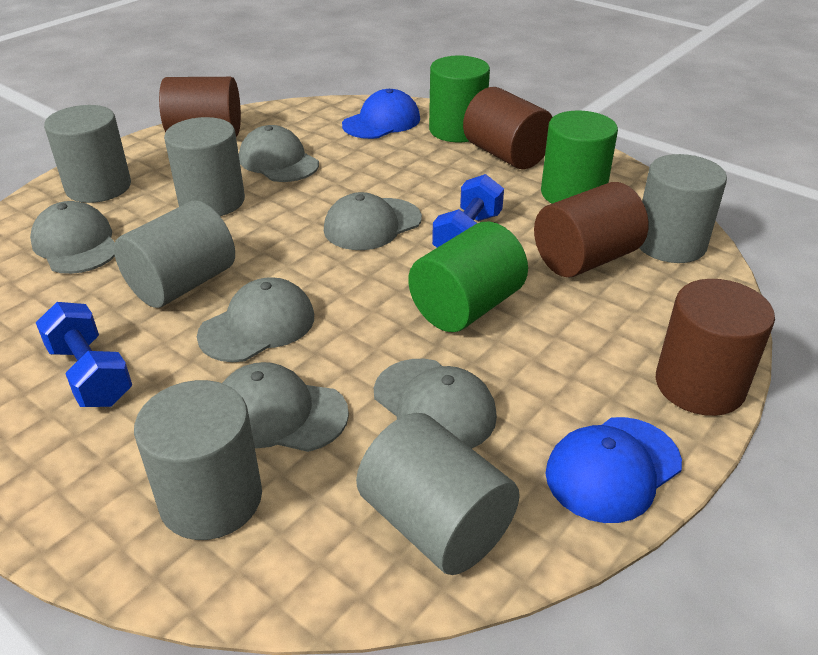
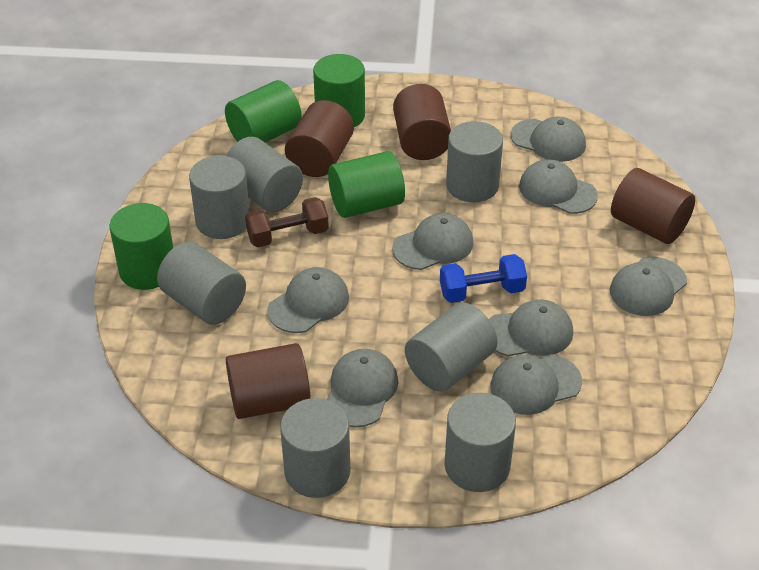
blue cap: [342,89,420,139] [546,417,682,523] = 2 -> none = 0
blue dumbbell: [36,302,132,407] [432,174,504,248] = 2 -> [440,254,527,303] = 1
brown dumbbell: none = 0 -> [245,197,329,247] = 1
green cylinder: [408,222,528,332] [429,55,490,142] [541,111,618,204] = 3 -> [109,203,173,290] [225,80,302,142] [313,54,365,127] [328,151,405,218] = 4
grey cap: [30,201,115,274] [197,277,314,362] [222,362,349,452] [239,125,319,182] [324,192,422,250] [374,359,497,449] = 6 -> [267,267,349,333] [327,349,399,427] [392,213,474,270] [489,299,573,356] [490,354,582,415] [511,117,586,162] [519,159,598,214] [610,257,687,316] = 8
grey cylinder: [44,105,131,203] [114,200,235,308] [134,380,262,540] [164,117,245,216] [356,413,520,575] [639,154,727,263] = 6 -> [157,242,246,325] [189,156,250,239] [226,137,303,212] [280,398,351,498] [405,303,498,392] [444,393,516,492] [446,121,503,202] = 7

